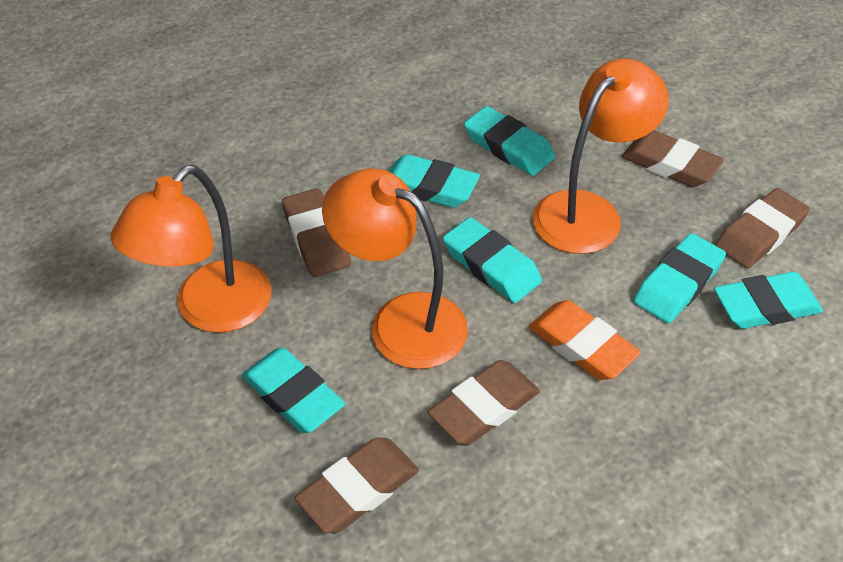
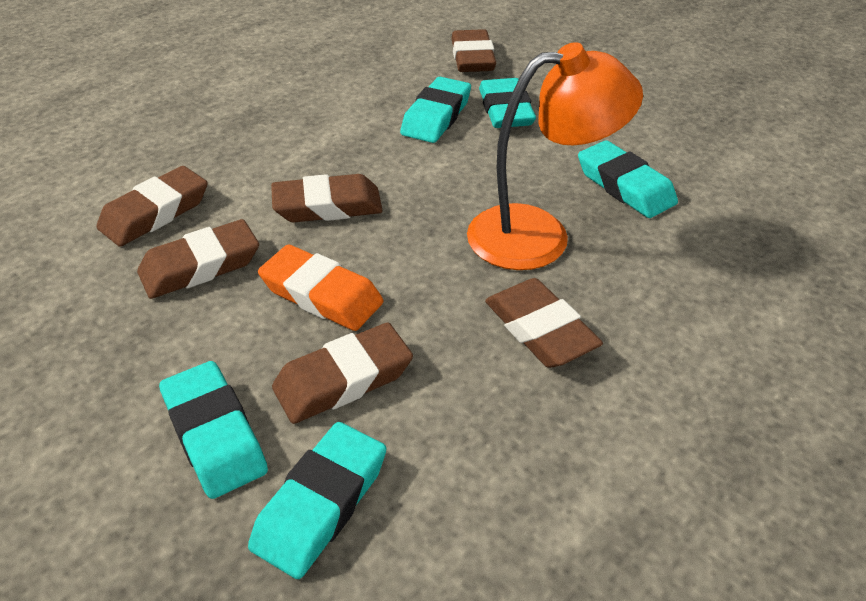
brown eraser: [282,188,351,277] [295,437,419,533] [428,360,540,445] [622,130,724,187] [715,188,810,268] = 5 -> [96,166,208,247] [137,219,259,299] [271,174,383,223] [272,323,413,424] [451,29,496,72] [485,278,603,368] = 6
orange lamp: [111,165,271,333] [322,169,468,369] [533,59,669,254] = 3 -> [467,42,643,270] = 1
turquoise eraser: [242,348,345,433] [388,154,480,208] [443,217,542,303] [464,106,555,176] [633,233,726,323] [714,272,823,329] = 6 -> [159,361,268,499] [248,422,386,579] [400,77,471,143] [479,78,536,128] [578,140,678,218] = 5

